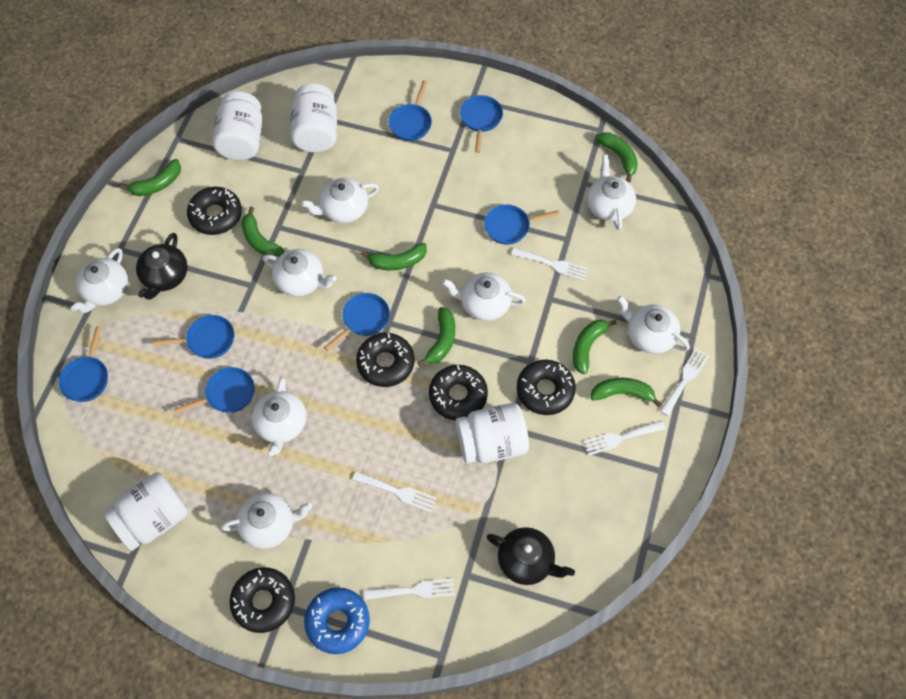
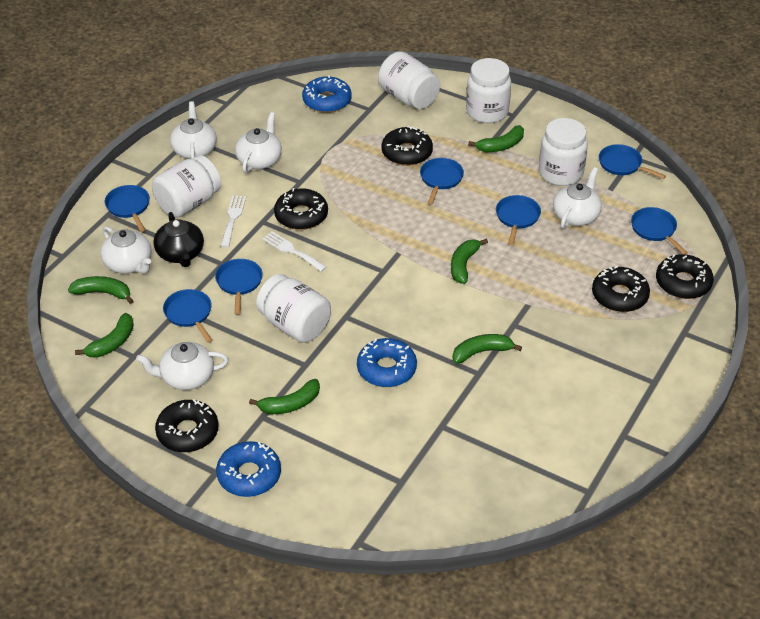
black teapot: [136,233,188,300] [486,527,575,585] = 2 -> [153,212,204,267] = 1
blue donut: [304,587,370,654] = 1 -> [216,441,281,497] [302,75,352,113] [357,338,417,387] = 3
green banana: [120,159,181,196] [241,207,284,257] [361,243,427,270] [417,307,455,366] [573,320,616,374] [590,378,662,407] [596,132,638,182] = 7 -> [68,276,133,304] [75,313,134,358] [249,379,320,414] [451,238,488,284] [453,334,522,364] [468,125,524,152] = 6
white fork: [353,471,436,513] [364,579,455,600] [511,248,588,281] [583,421,666,456] [660,348,709,416] = 5 -> [221,195,246,247] [262,231,327,272] = 2
white jar: [103,472,188,551] [212,91,263,160] [290,84,337,153] [456,403,529,464] = 4 -> [152,155,221,218] [256,274,331,343] [378,51,440,109] [466,58,511,123] [539,118,588,186] = 5
white teapot: [71,248,128,313] [221,493,312,549] [252,377,306,456] [262,249,336,297] [301,178,379,223] [442,273,526,321] [587,154,636,230] [617,296,690,354] = 8 -> [101,226,152,274] [136,342,228,390] [170,101,217,159] [235,112,282,173] [553,167,602,229] = 5

